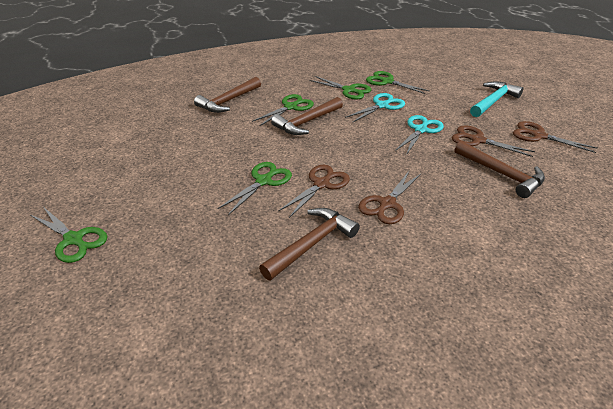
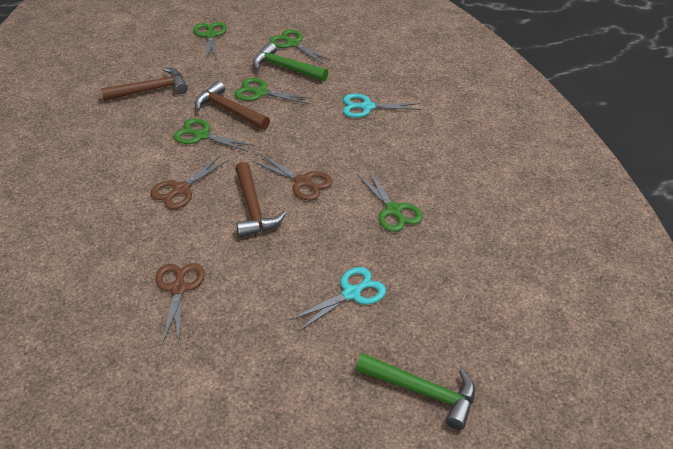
brown hammer: [194,77,261,113] [259,208,360,280] [271,97,343,135] [455,141,545,198] = 4 -> [101,67,188,101] [195,81,270,130] [235,162,286,237] = 3
brown scissors: [278,165,350,218] [358,171,421,224] [452,125,535,157] [513,121,597,153] = 4 -> [150,156,229,209] [156,263,205,344] [253,154,333,201] = 3
green hammer: none = 0 -> [253,42,328,81] [356,353,475,430] = 2
turquoise hammer: [470,81,523,117] = 1 -> none = 0

